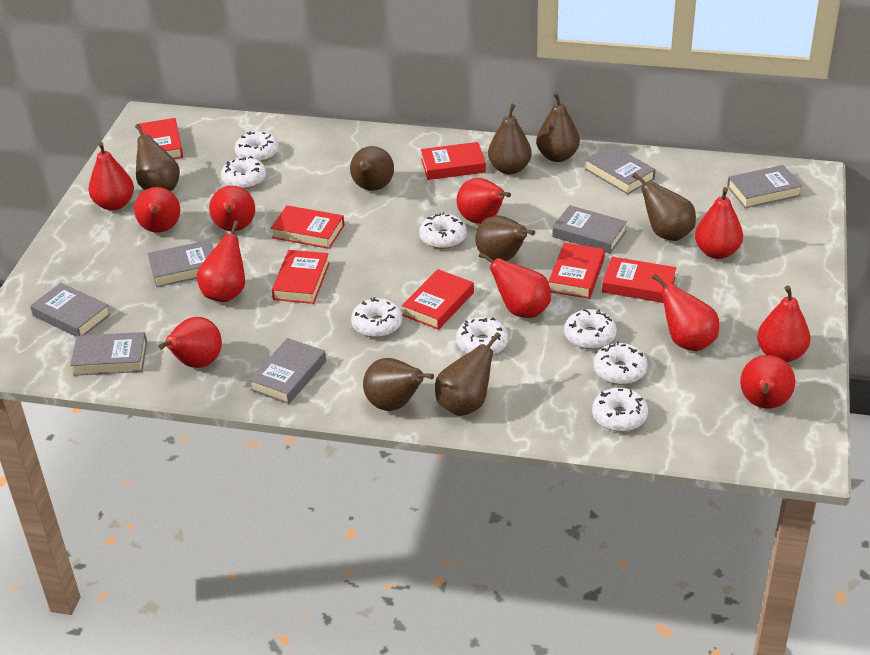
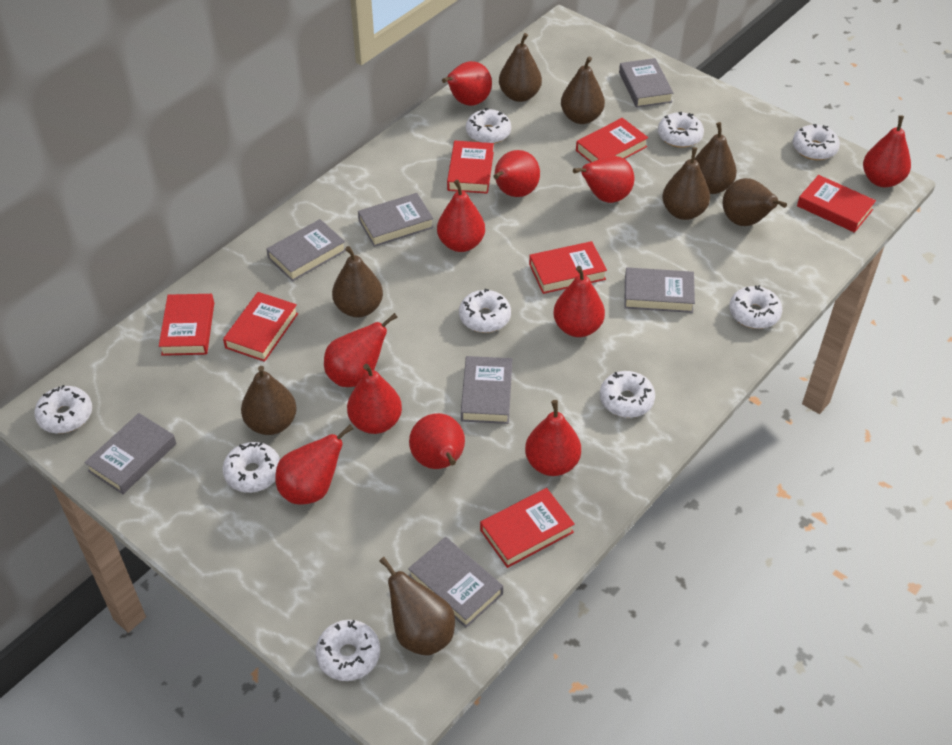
white donut: [221,156,266,189] [235,131,279,162] [351,297,402,338] [419,212,467,249] [456,317,508,355] [564,309,617,349] [592,388,648,432] [594,341,648,385] = 8 -> [34,385,92,433] [222,442,280,493] [315,620,380,681] [459,289,511,333] [466,108,511,144] [600,371,655,418] [658,112,704,148] [729,285,782,329] [793,124,840,160] = 9

